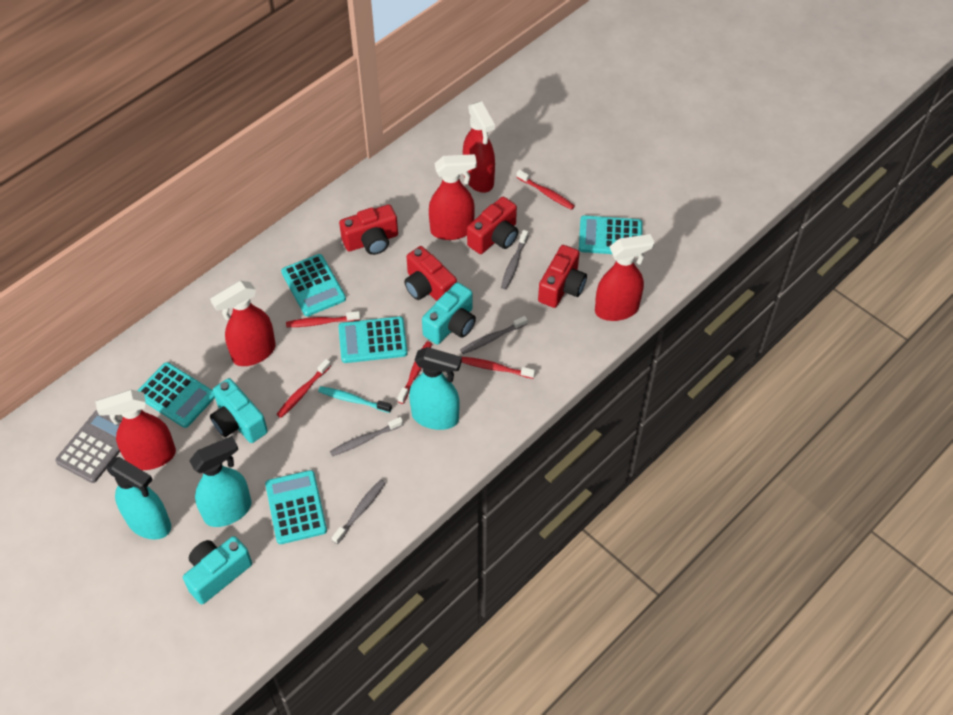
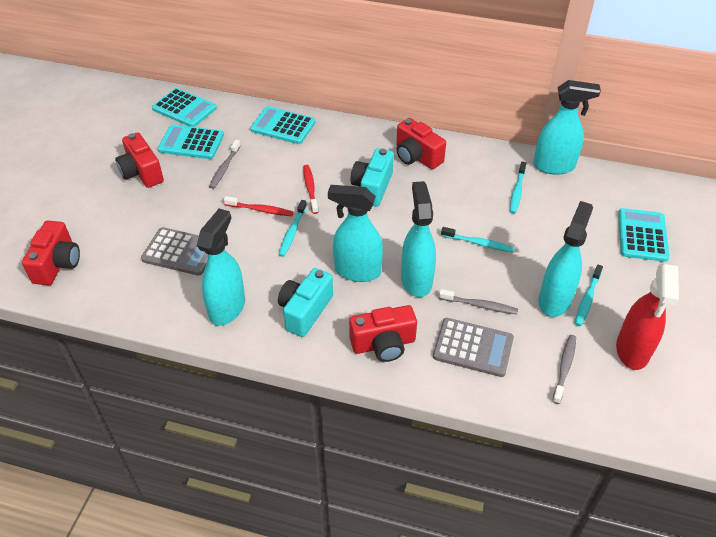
grey calculator: [55,410,121,483] = 1 -> [141,227,208,276] [433,318,514,377] = 2
grey toothbrush: [330,417,403,456] [332,479,386,544] [460,316,527,354] [501,230,528,289] = 4 -> [209,140,241,189] [439,289,518,314] [552,335,576,404] = 3
red spray bottle: [95,389,176,470] [210,281,275,366] [429,154,477,240] [463,101,495,193] [595,234,654,321] = 5 -> [616,263,679,370] = 1
red toothbrush: [276,359,331,418] [286,311,360,327] [398,341,432,404] [462,357,536,379] [517,170,575,210] = 5 -> [224,196,293,216] [303,165,318,214] = 2
turquoise calculator: [137,362,215,428] [265,470,327,544] [281,254,346,316] [338,316,408,363] [579,215,642,254] = 5 -> [152,88,217,127] [158,124,224,159] [250,106,316,144] [618,208,670,262] = 4
turquoise camera: [183,536,252,604] [210,378,268,443] [422,282,476,344] = 3 -> [278,268,333,337] [350,148,394,207] = 2
turquoise spray bottle: [106,457,171,540] [189,436,251,527] [409,347,462,430] = 3 -> [197,209,245,326] [328,185,383,282] [401,181,436,297] [533,80,601,175] [538,201,593,317] = 5
turquoise toothbrush: [318,386,392,413] = 1 -> [279,200,307,257] [441,227,514,253] [510,162,526,213] [575,265,603,326] = 4

